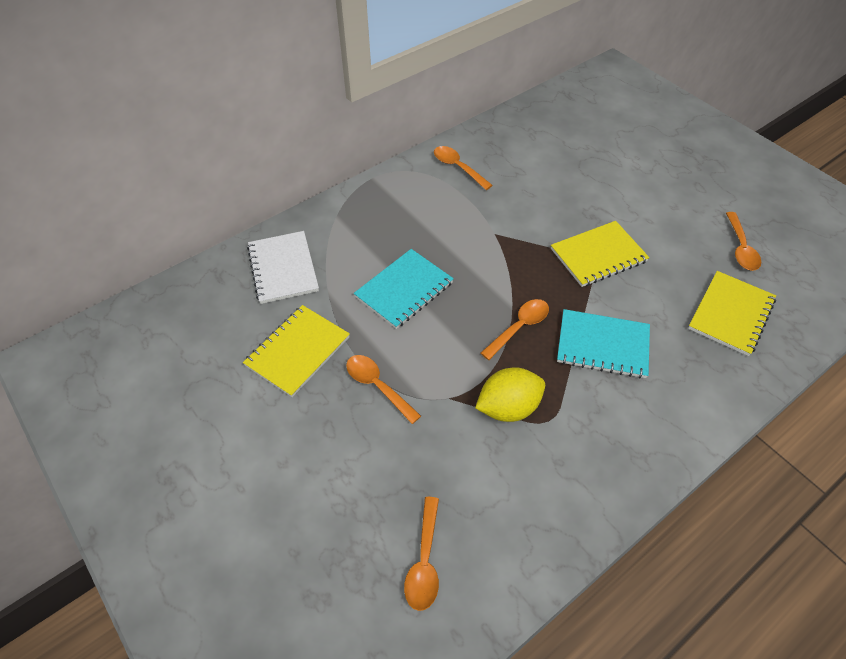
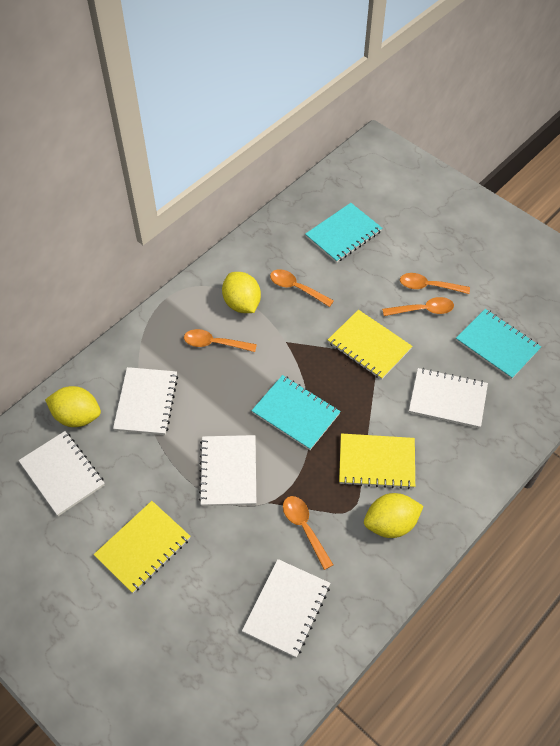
turquoise notebook: [354,249,454,329] [557,309,650,379] = 2 -> [251,375,341,450] [305,203,382,263] [456,309,541,379] = 3
white notebook: [247,231,319,304] = 1 -> [18,431,105,516] [113,367,178,435] [199,435,256,506] [242,559,330,658] [409,368,488,428] = 5
yellow lemon: [475,368,545,422] = 1 -> [45,386,101,427] [222,272,261,313] [364,493,424,538] = 3

